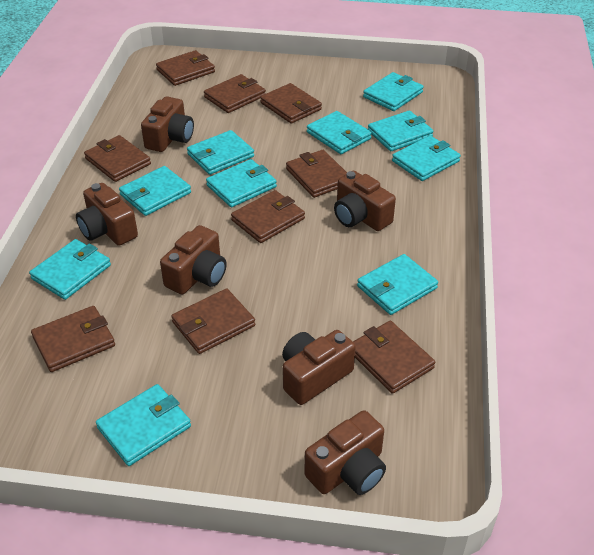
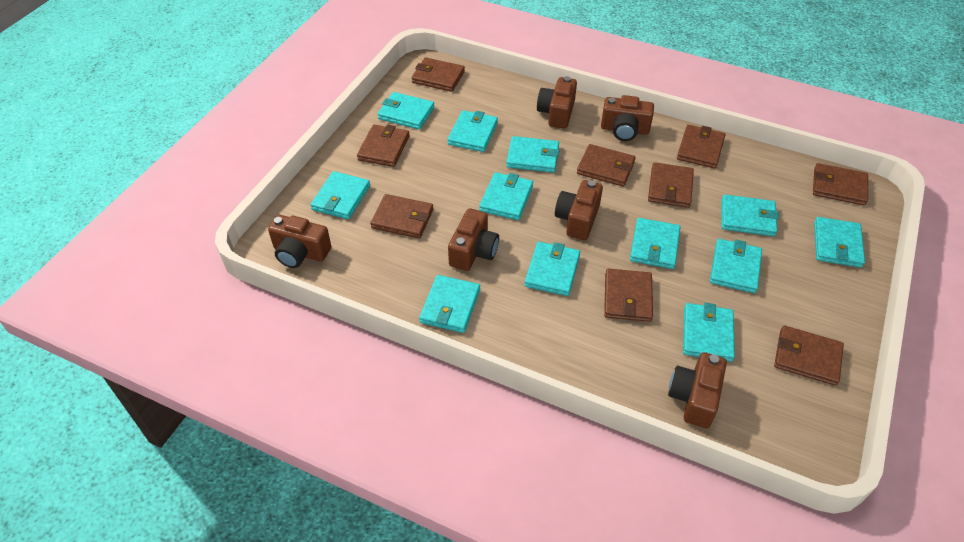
turquoise wallet: [29,239,111,300] [96,384,191,466] [119,166,191,216] [187,130,254,175] [206,159,277,207] [307,111,372,154] [357,254,438,315] [363,72,424,111] [368,110,434,151] [392,135,461,181] = 10 -> [311,171,370,219] [378,92,435,129] [419,275,480,333] [448,110,498,152] [479,172,533,220] [506,136,559,173] [524,242,580,296] [630,218,680,269] [683,303,735,362] [710,239,762,293] [721,194,779,236] [814,217,865,268] = 12

